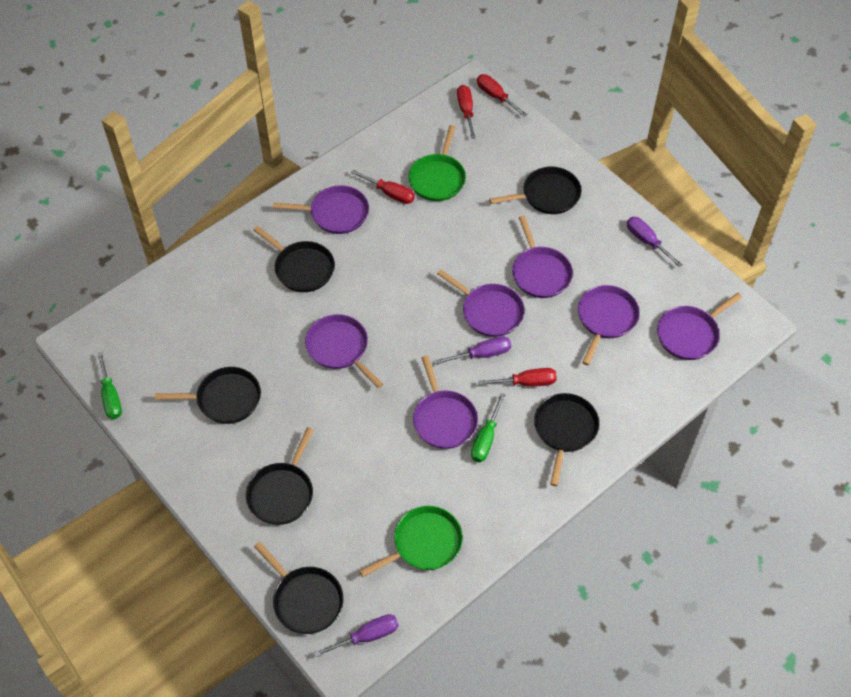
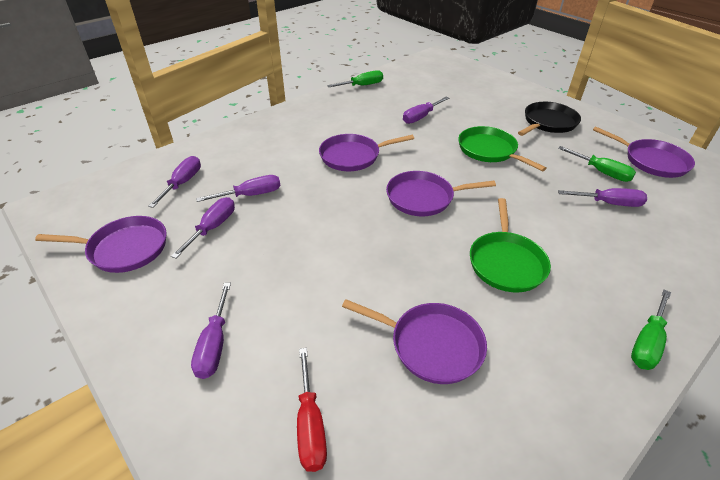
black pan: [155,367,261,424] [246,427,314,525] [253,226,335,292] [254,542,344,634] [489,167,581,214] [534,393,599,486] = 6 -> [518,102,581,136] = 1
green screwdriver: [97,352,122,419] [471,393,506,462] = 2 -> [327,70,383,87] [558,146,636,182] [631,290,671,370] = 3
purple pan: [273,185,369,234] [305,314,383,388] [413,355,478,449] [437,269,525,337] [512,216,573,298] [578,285,640,365] [657,293,742,360] = 7 -> [35,216,167,273] [319,134,414,171] [342,299,487,384] [386,171,496,216] [593,126,695,178] = 5
purple screwdriver: [314,614,399,657] [436,336,511,365] [627,217,683,267] = 3 -> [148,156,201,208] [171,197,235,259] [191,283,231,379] [196,175,281,202] [403,97,449,124] [558,188,647,207] = 6
red screwdriver: [351,170,415,204] [457,85,476,139] [477,74,527,117] [478,368,557,387] = 4 -> [297,348,327,472] = 1

